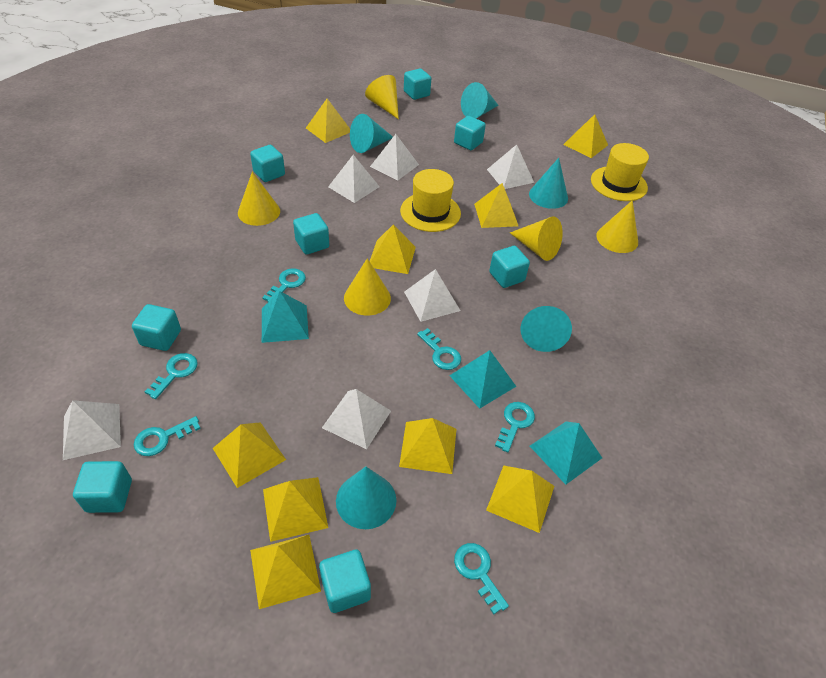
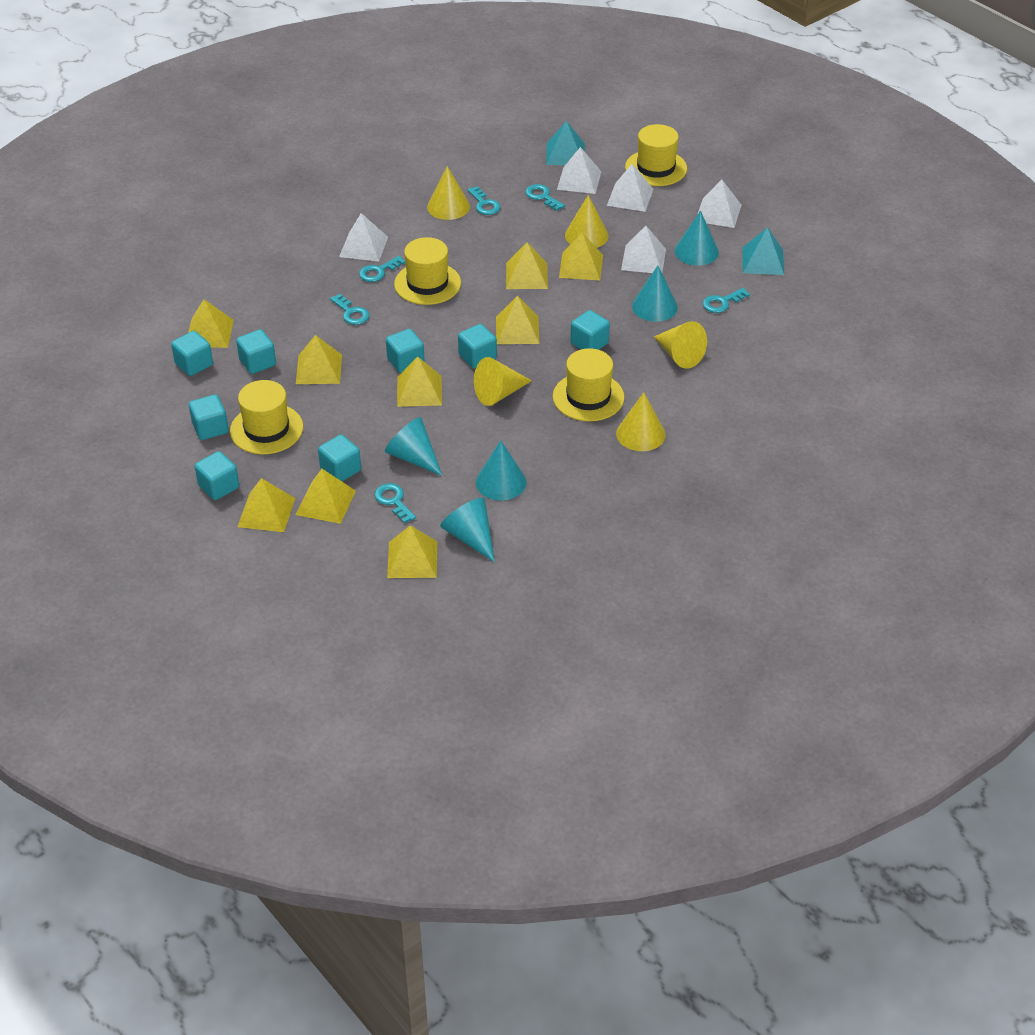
turquoise pyramid: [262,291,309,343] [449,350,516,409] [530,422,602,485] = 3 -> [546,121,585,165] [742,227,784,275] = 2
white pyramid: [63,400,121,460] [322,389,391,449] [328,155,380,203] [370,134,419,180] [404,269,460,322] [487,144,534,189] = 6 -> [339,213,388,262] [557,147,602,194] [607,164,653,212] [621,226,666,273] [697,180,742,228] = 5
yellow hat: [400,169,461,232] [591,143,649,201] = 2 -> [230,380,303,454] [394,237,461,305] [553,348,625,421] [625,124,687,186] = 4

